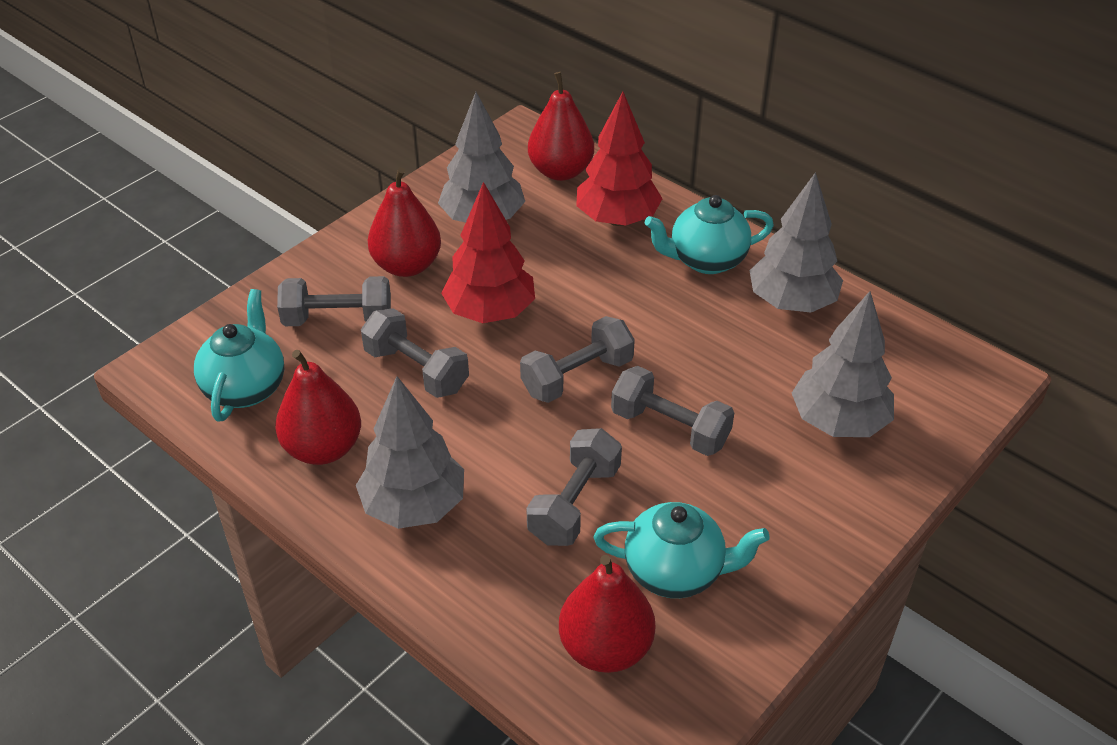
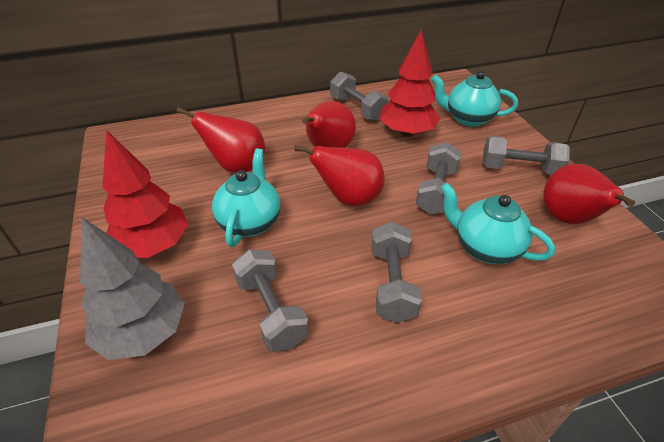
grey tree: [356,376,464,529] [438,92,525,222] [749,172,843,313] [792,291,894,437] = 4 -> [80,217,185,360] = 1

